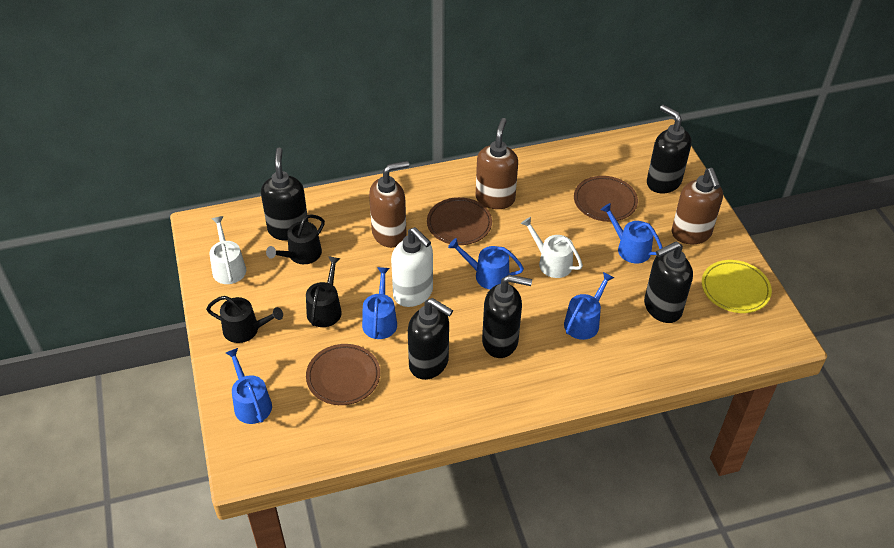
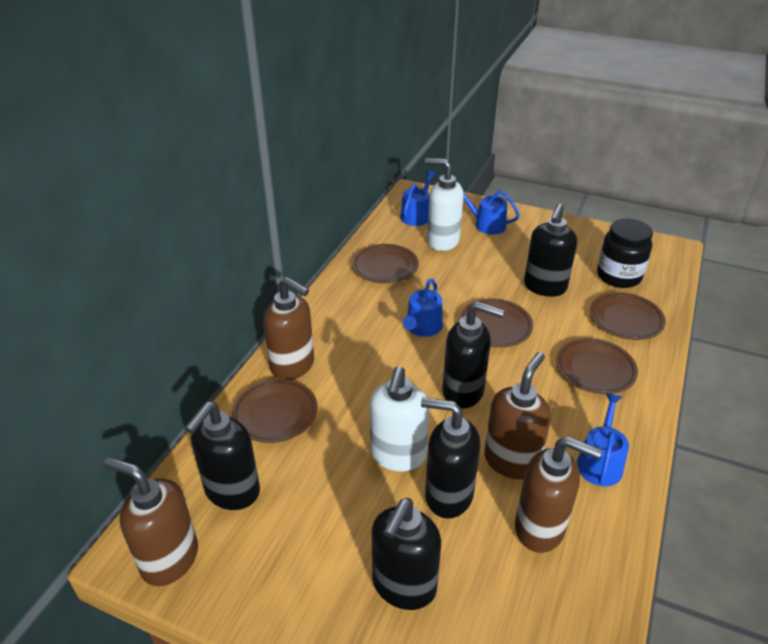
black jar: none = 0 -> [597,219,653,288] = 1
black watering can: [206,296,283,343] [266,214,325,264] [306,256,342,327] = 3 -> none = 0
blue watering can: [226,348,272,424] [362,267,397,339] [448,238,524,289] [564,272,614,340] [601,203,663,263] = 5 -> [400,170,436,226] [403,278,443,337] [461,185,520,234] [577,393,629,486] = 4
brown plate: [306,344,380,405] [427,197,492,245] [574,176,638,222] = 3 -> [232,379,318,443] [352,244,419,284] [459,298,533,347] [556,338,638,394] [590,292,666,340] = 5
brown soap dispenser: [369,161,409,248] [476,118,518,209] [672,168,723,245] = 3 -> [104,457,198,586] [263,277,314,380] [484,352,551,479] [515,436,602,553] = 4
white soap dispenser: [391,227,433,307] = 1 -> [370,366,430,471] [425,158,464,251] = 2
white watering can: [209,216,246,284] [521,217,583,278] = 2 -> none = 0
yellow plate: [702,260,772,313] = 1 -> none = 0

